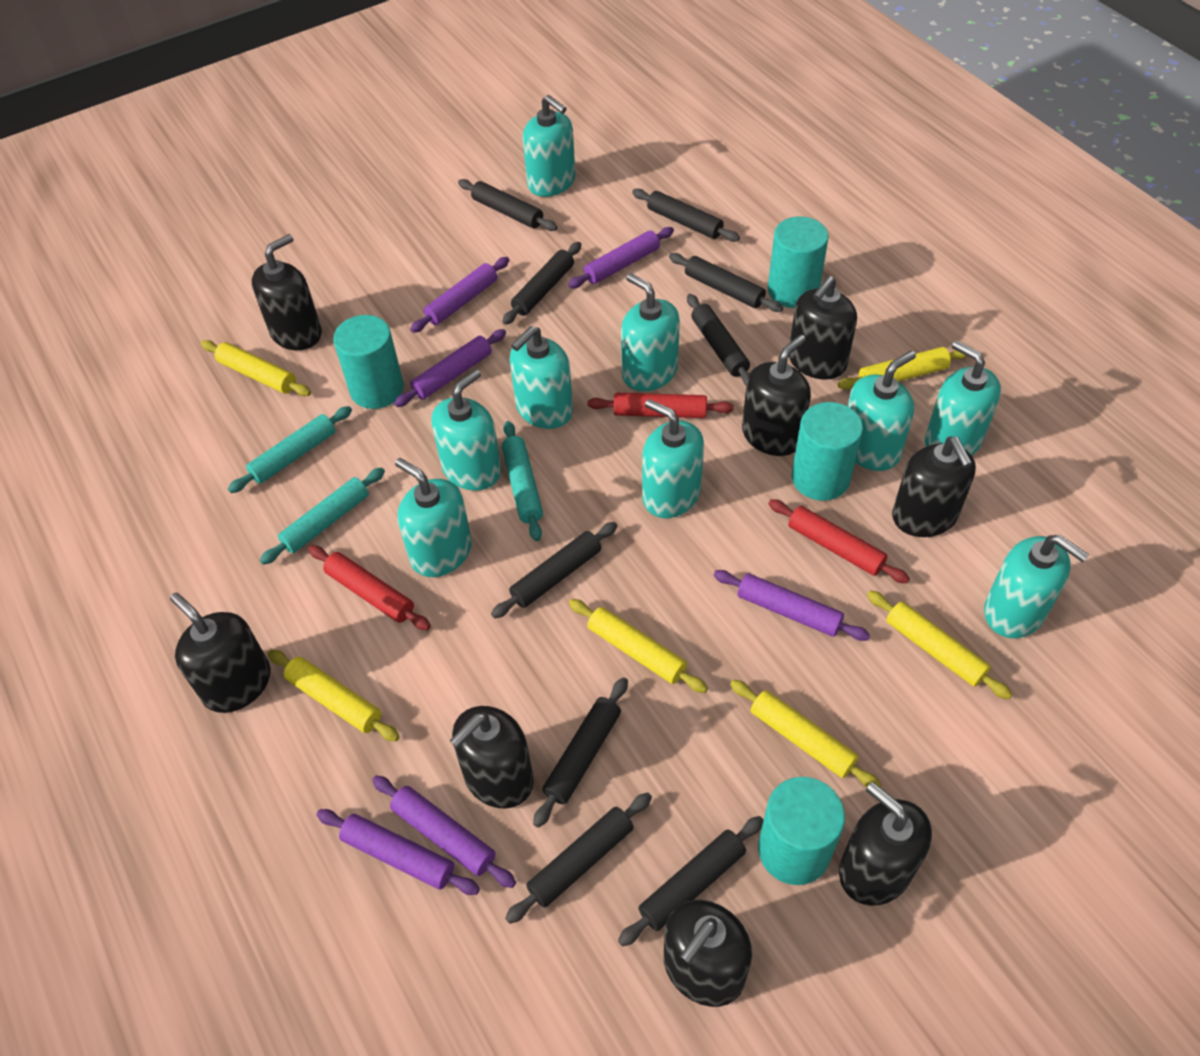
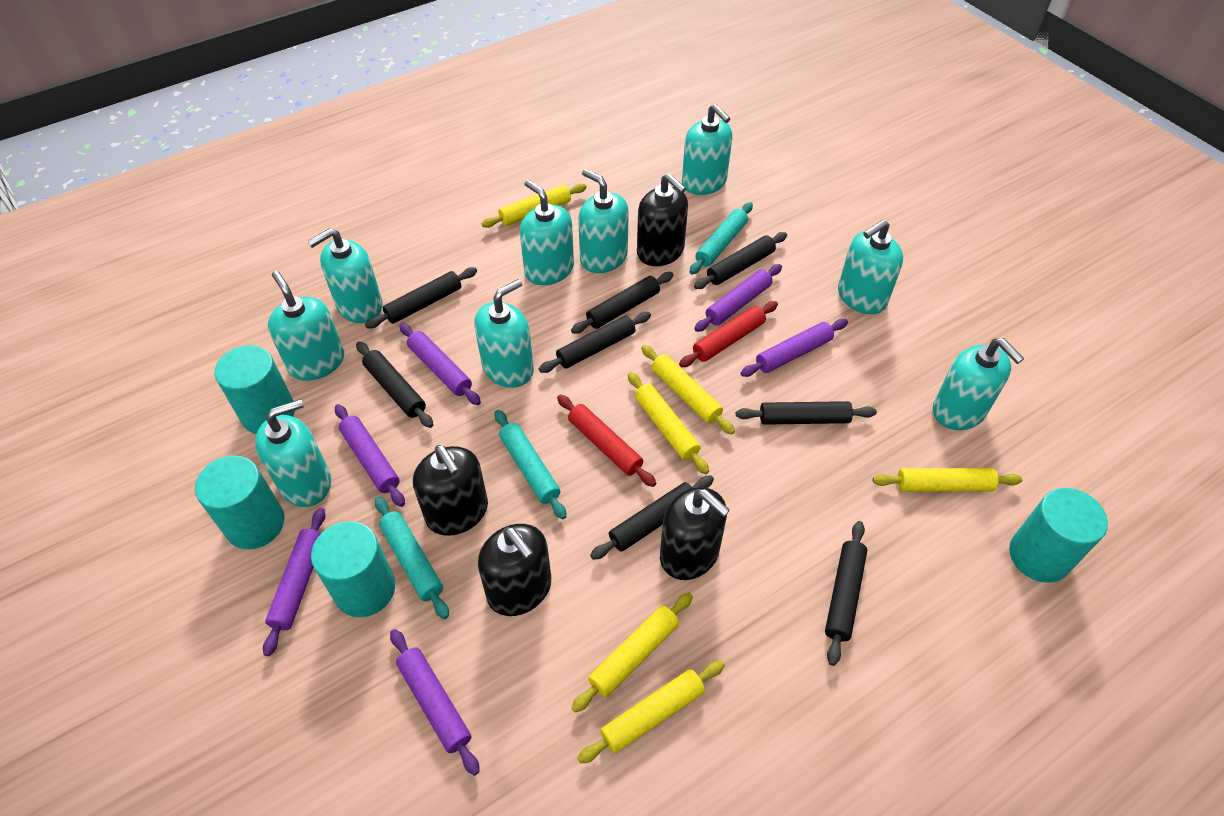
black rolling pin: [458,179,558,231] [491,522,618,618] [502,242,581,325] [505,793,652,924] [533,677,628,828] [618,816,763,947] [632,189,740,242] [669,253,783,312] [687,294,750,386] = 9 -> [356,341,433,428] [365,267,477,329] [539,312,651,373] [571,272,673,334] [590,475,714,560] [694,232,787,289] [736,401,877,425] [825,521,867,666] = 8
black soap dispenser: [170,592,270,713] [252,234,322,350] [450,706,534,809] [664,900,752,1007] [742,335,811,456] [789,276,857,380] [839,782,932,906] [892,437,976,537] = 8 -> [413,445,488,536] [478,524,551,616] [637,173,688,266] [660,487,730,580] = 4
red rolling pin: [309,545,431,630] [588,393,734,418] [768,499,910,584] = 3 -> [557,395,656,487] [679,301,778,367] = 2

